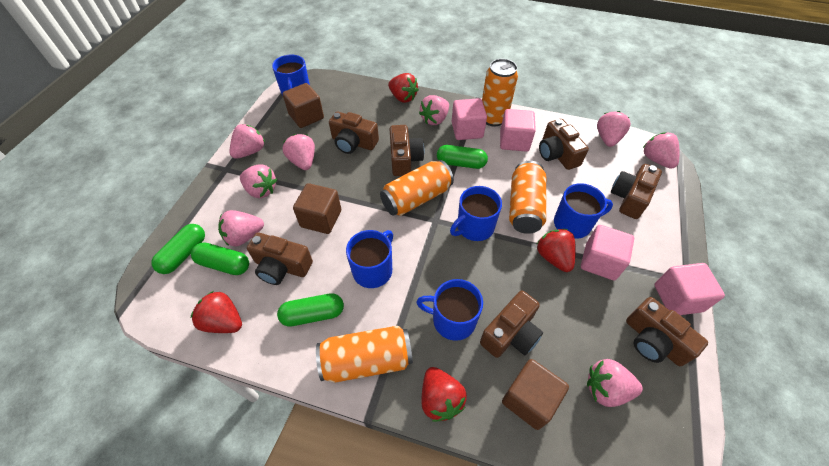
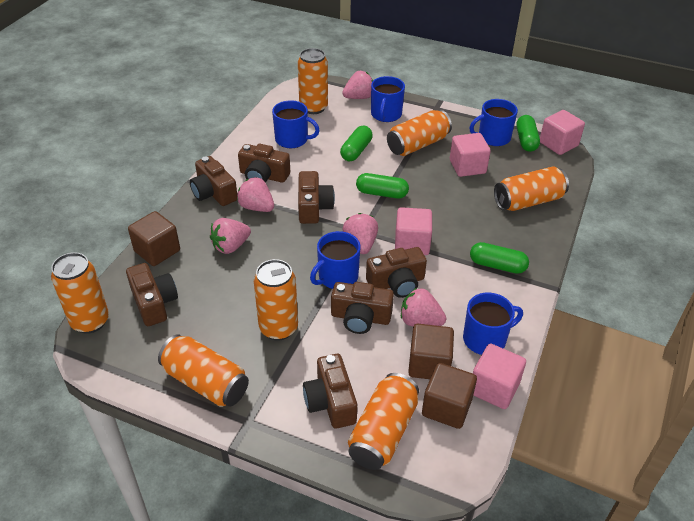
orange can: [316,326,413,383] [380,160,454,216] [482,59,518,127] [509,161,546,234] = 4 -> [51,252,109,334] [158,334,249,407] [254,259,298,340] [298,48,328,114] [348,373,419,470] [387,110,452,156] [494,166,569,211] = 7
pink strawberry: [218,210,264,247] [230,124,265,159] [240,164,277,198] [283,134,315,170] [419,95,449,125] [587,359,643,407] [597,111,631,147] [643,132,680,169] = 8 -> [210,218,251,254] [237,177,274,212] [342,71,373,99] [343,213,378,254] [401,288,446,327] = 5
red strawberry: [191,291,242,333] [388,73,419,103] [421,367,467,422] [537,229,576,272] = 4 -> none = 0

